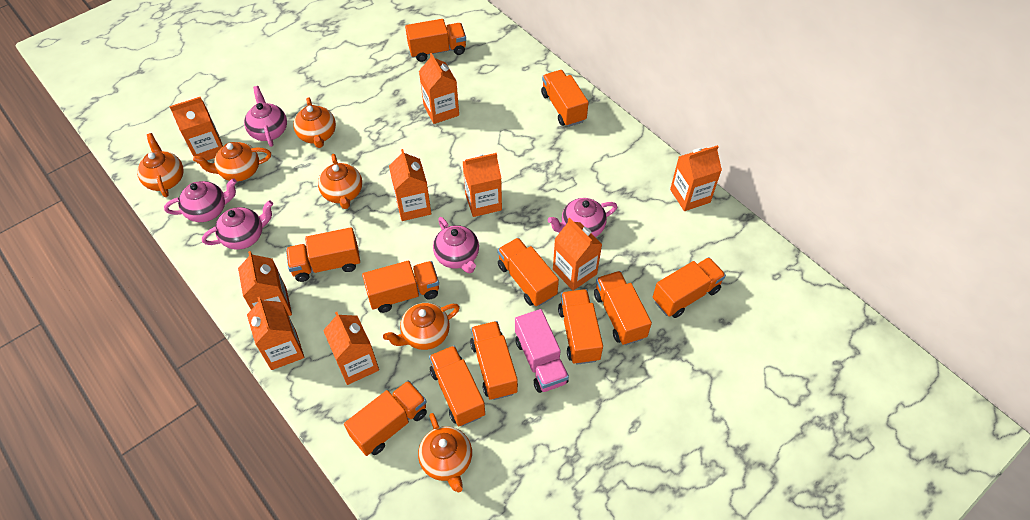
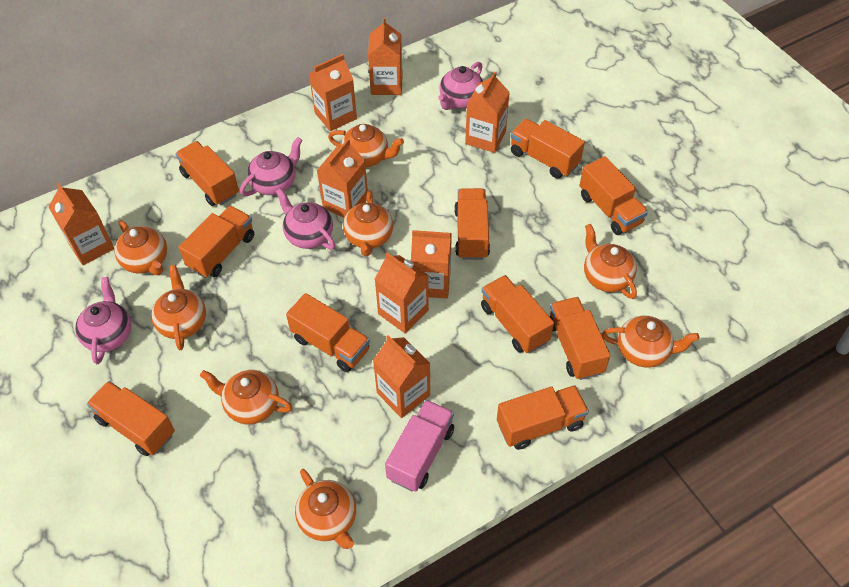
orange carton: [169,97,223,164] [238,251,292,316] [247,297,305,370] [323,312,379,385] [389,149,431,221] [419,53,459,124] [463,153,502,217] [553,218,602,291] [670,145,722,211] = 9 -> [48,183,114,265] [309,54,357,131] [317,139,368,218] [368,18,403,95] [373,335,431,418] [375,253,429,333] [411,230,452,299] [465,72,510,153] = 8
orange teapot: [137,133,184,197] [193,142,271,182] [293,97,336,148] [318,154,362,209] [383,303,460,350] [418,413,472,492] = 6 -> [115,220,167,275] [151,265,206,350] [200,370,292,424] [295,469,356,549] [328,124,404,167] [343,190,393,256] [584,224,637,299] [602,316,699,368] = 8
orange truck: [286,227,360,282] [344,380,427,456] [362,261,439,313] [405,19,466,62] [429,346,485,426] [470,321,518,400] [497,238,559,307] [541,70,589,127] [558,289,603,365] [594,271,652,345] [653,257,726,318] = 11 -> [87,381,175,456] [175,141,239,206] [178,205,254,278] [286,293,370,372] [454,188,490,260] [481,275,554,354] [497,385,589,450] [510,119,585,179] [549,297,610,380] [580,156,648,235] = 10
pink teapot: [164,178,237,222] [202,200,273,250] [244,86,287,147] [433,217,479,273] [548,198,617,237] = 5 -> [75,277,132,364] [240,137,302,196] [276,188,335,250] [438,62,483,110] = 4

